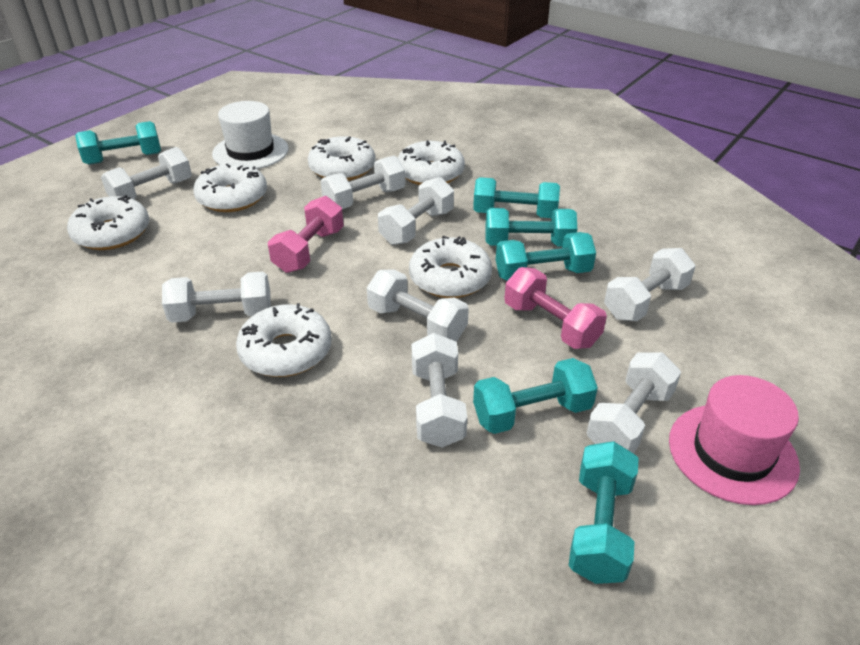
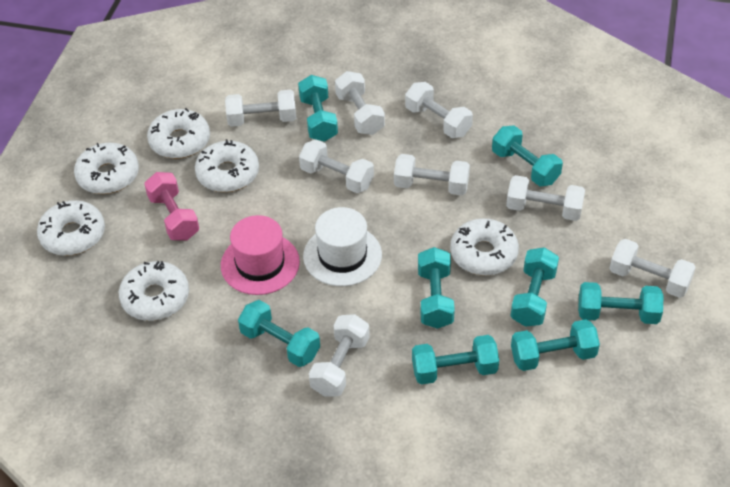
pink dumbbell: [268,196,344,273] [504,267,607,349] = 2 -> [144,172,199,240] = 1
turquoise dumbbell: [75,121,161,165] [473,177,560,218] [473,358,598,434] [485,208,577,247] [496,232,596,281] [568,441,639,584] = 6 -> [238,300,320,367] [298,75,338,142] [412,335,499,385] [418,247,455,329] [492,126,563,186] [511,247,559,327] [511,319,600,371] [578,282,664,324] = 8

